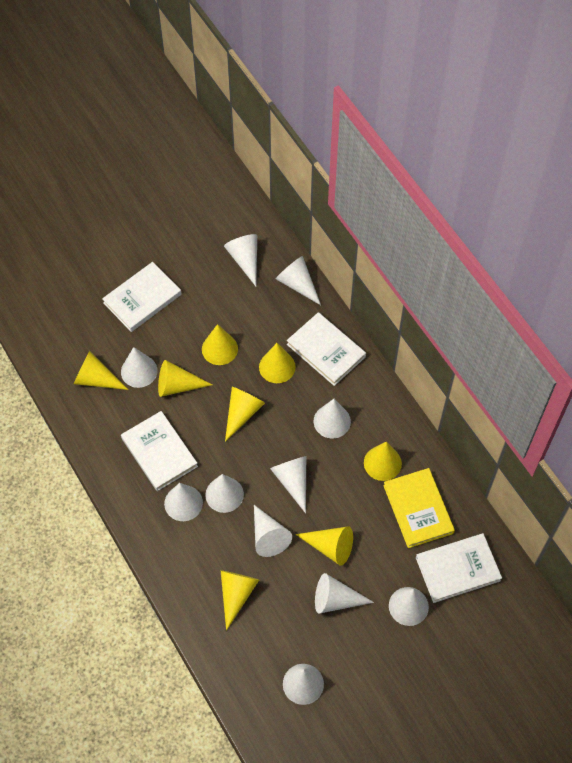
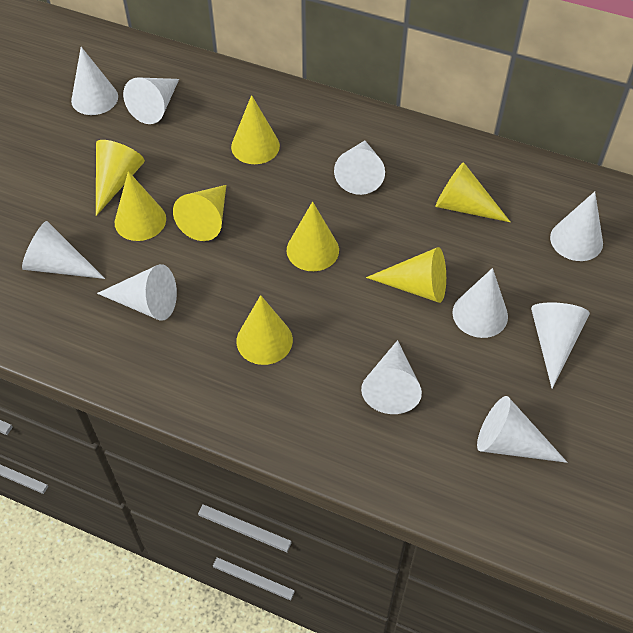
white book: [102,262,181,332] [121,411,198,491] [287,312,366,386] [416,533,502,603] = 4 -> none = 0
white cone: [121,347,158,388] [164,483,203,521] [205,474,244,513] [224,234,257,286] [254,505,292,557] [270,456,306,513] [275,256,321,305] [283,664,324,705] [314,399,351,439] [315,573,374,614] [389,587,429,626] = 11 -> [22,221,105,279] [71,47,118,115] [97,264,177,321] [123,77,179,124] [334,141,385,195] [361,340,422,414] [452,268,508,338] [477,396,567,463] [531,302,590,389] [550,192,603,261] = 10
yellow book: [383,468,455,548] = 1 -> none = 0

